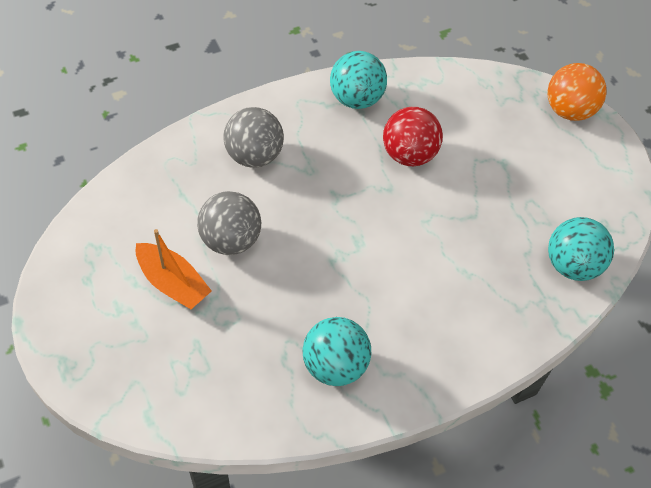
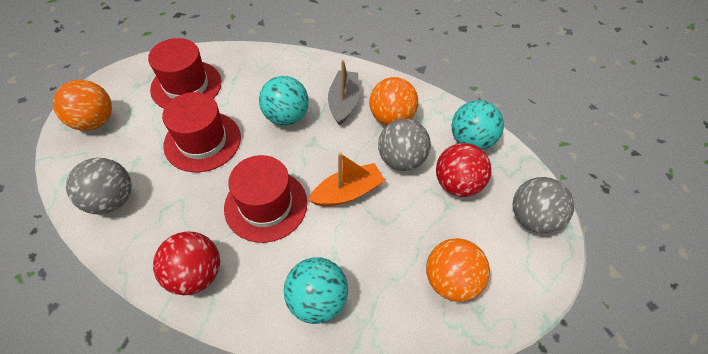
grey ball: [197,191,261,255] [223,107,284,168] = 2 -> [66,158,132,214] [378,119,431,171] [513,177,574,234] = 3
grey boat: none = 0 -> [328,60,359,126] = 1
orange ball: [547,63,607,121] = 1 -> [53,80,112,131] [369,77,418,126] [426,238,490,302] = 3
red ball: [383,107,443,166] = 1 -> [153,232,220,295] [436,143,491,197] = 2
red hat: none = 0 -> [148,38,221,108] [162,92,241,172] [224,155,307,243] = 3

